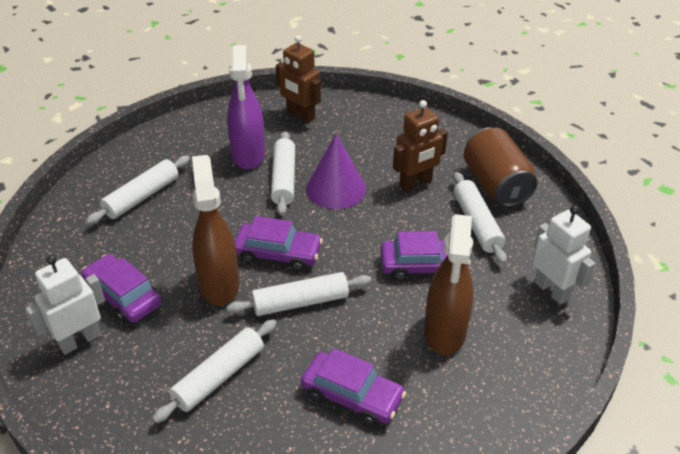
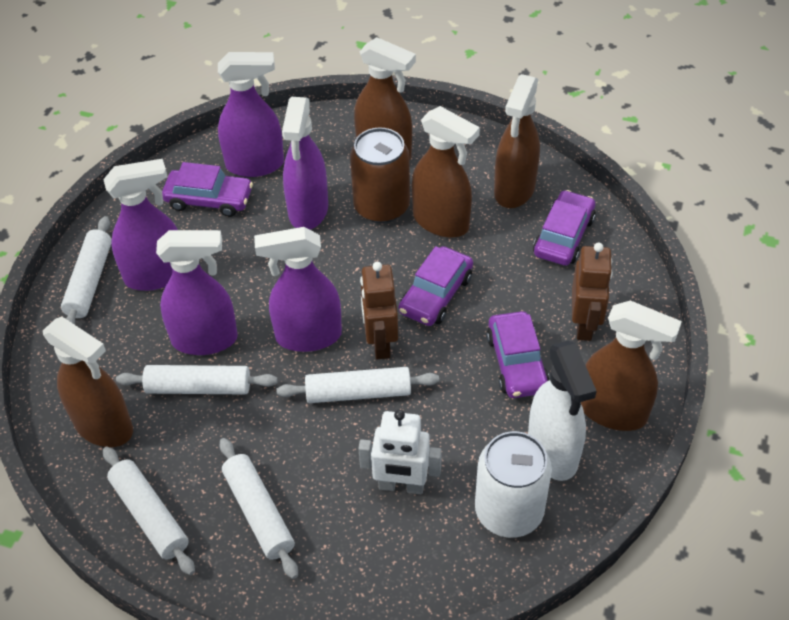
brown spray bottle: [192,155,239,306] [424,214,474,355] = 2 -> [43,317,133,447] [354,37,416,161] [412,106,480,238] [494,74,540,208] [581,301,682,431] = 5
purple cone: [306,134,366,209] = 1 -> none = 0
purple spray bottle: [227,45,265,170] = 1 -> [103,159,178,291] [156,230,238,355] [218,52,284,177] [254,227,342,352] [282,97,328,230] = 5
white can: none = 0 -> [475,431,552,538] = 1
white robot: [26,255,105,355] [532,206,595,305] = 2 -> [358,410,442,494] = 1
white spray bottle: none = 0 -> [528,341,597,481] = 1

